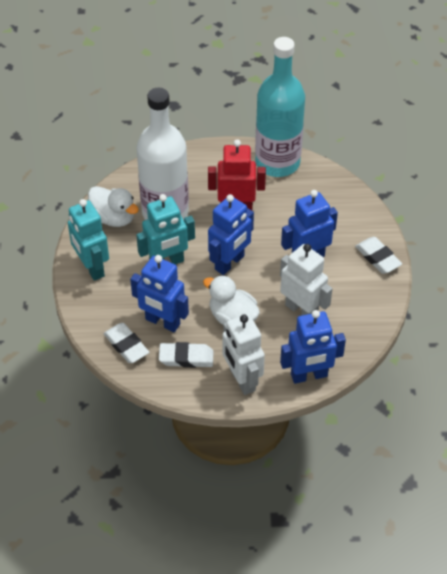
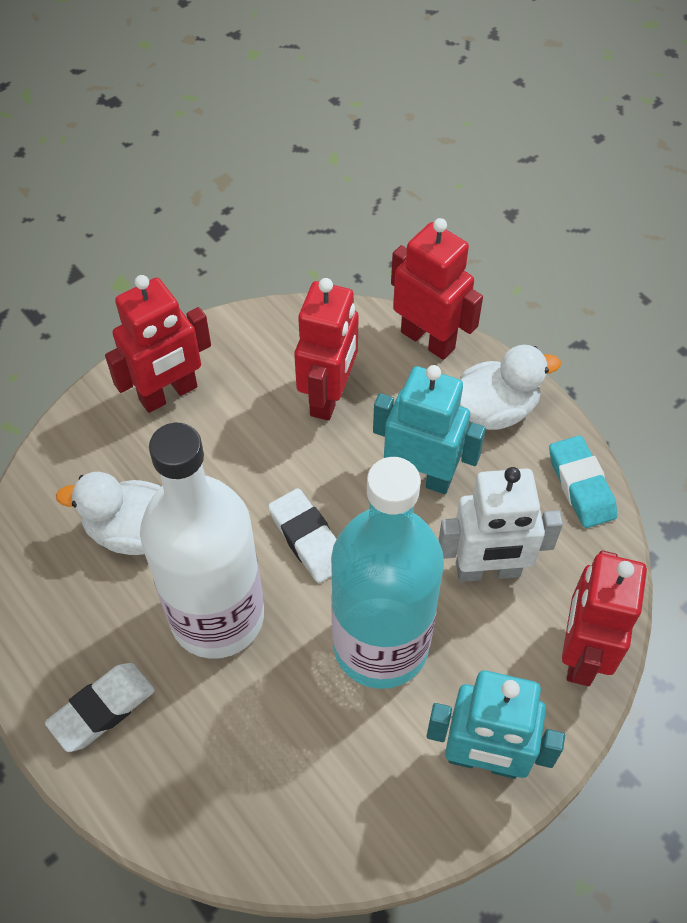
blue robot: [130,255,189,332] [208,194,254,275] [280,310,346,384] [281,190,338,257] = 4 -> none = 0
red robot: [208,139,266,210] = 1 -> [105,275,211,413] [294,278,359,421] [391,218,483,360] [562,551,647,686] = 4
turquoise eraser: none = 0 -> [549,436,618,528] = 1
white eraser: [104,323,149,363] [159,342,214,368] [355,237,402,274] = 3 -> [45,663,155,752] [268,488,336,583] = 2
white robot: [222,314,265,395] [280,244,332,316] = 2 -> [439,467,563,582] = 1

